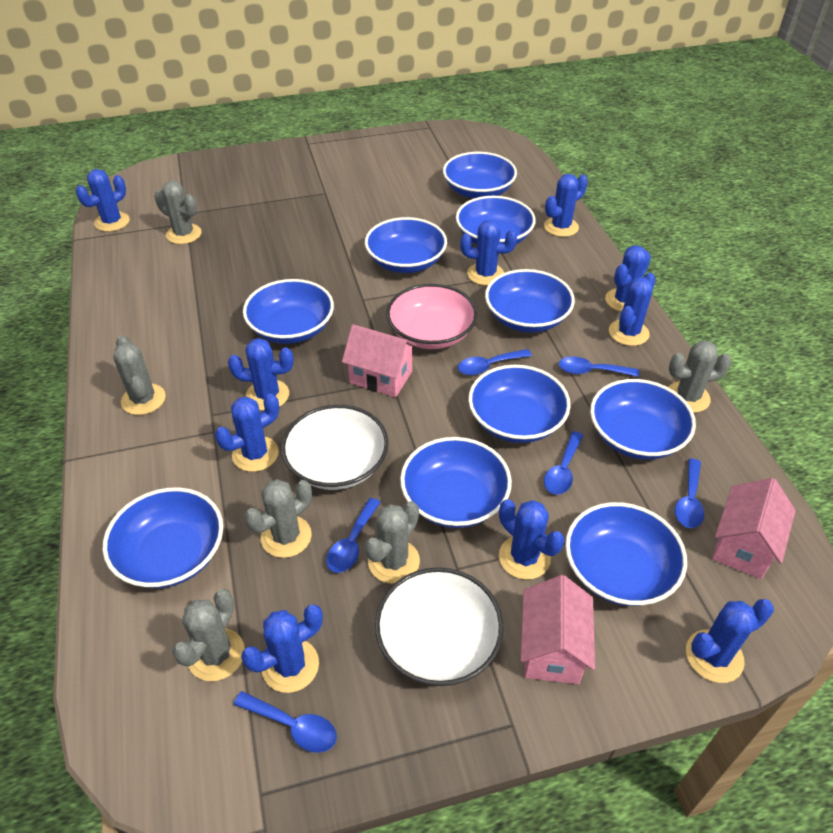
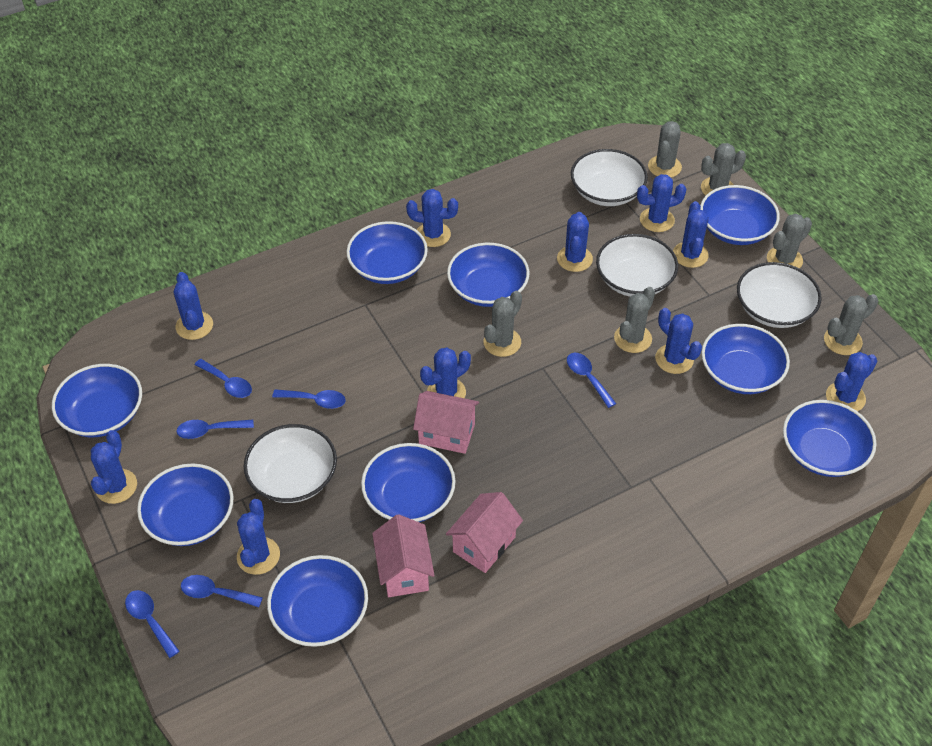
blue bowl: [103,487,223,588] [243,279,334,344] [365,217,447,273] [400,437,512,528] [443,152,517,198] [456,196,536,245] [468,365,571,443] [485,269,575,333] [565,502,687,606] [590,379,696,459] = 10 -> [52,364,142,437] [137,464,234,546] [267,555,368,647] [346,221,428,284] [361,443,456,522] [447,243,529,307] [700,185,780,245] [701,324,790,394] [783,400,876,477] = 9
pink bowl: [386,284,478,349] = 1 -> none = 0
white bowl: [281,405,388,490] [375,567,504,686] = 2 -> [244,424,337,503] [571,149,648,206] [596,234,678,297] [737,262,822,328] = 4

